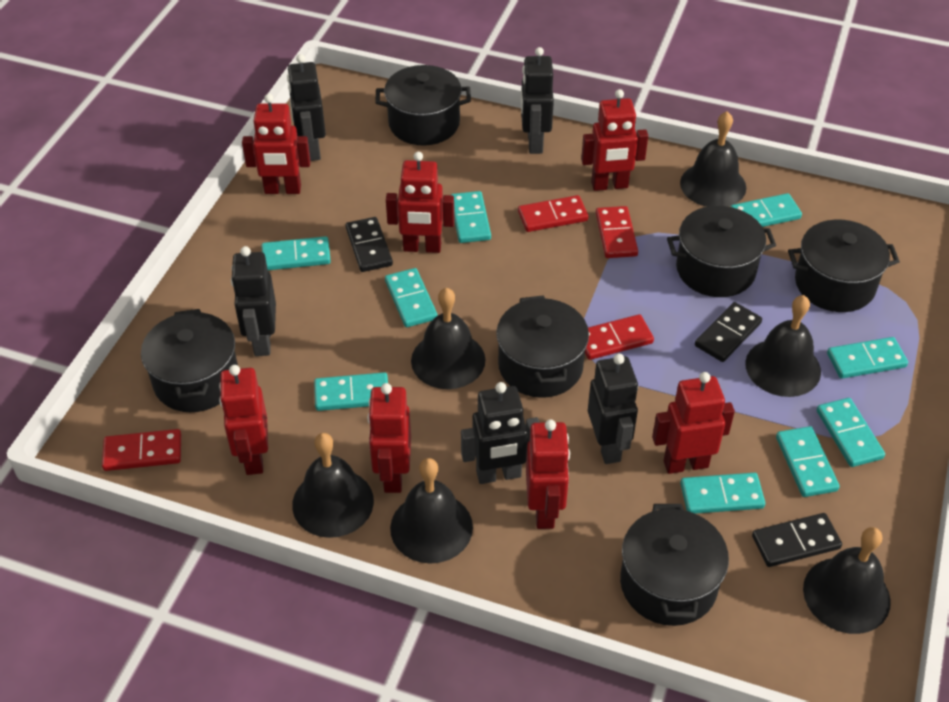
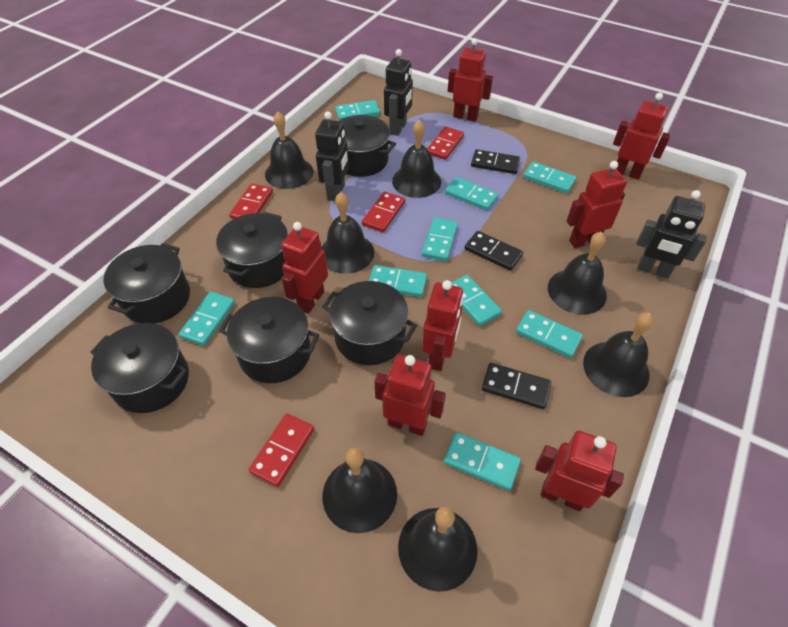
black bell: [292,433,374,538] [390,458,473,564] [411,288,486,389] [680,111,746,207] [745,295,821,397] [803,527,891,634] = 6 -> [265,112,314,189] [321,192,374,274] [322,448,397,533] [392,120,441,198] [398,507,477,592] [548,232,607,315] [583,313,654,397] = 7
black robot: [231,246,276,356] [287,54,326,161] [461,382,540,484] [521,47,554,154] [588,354,638,464] = 5 -> [315,111,349,201] [384,49,413,136] [636,190,707,278] = 3

